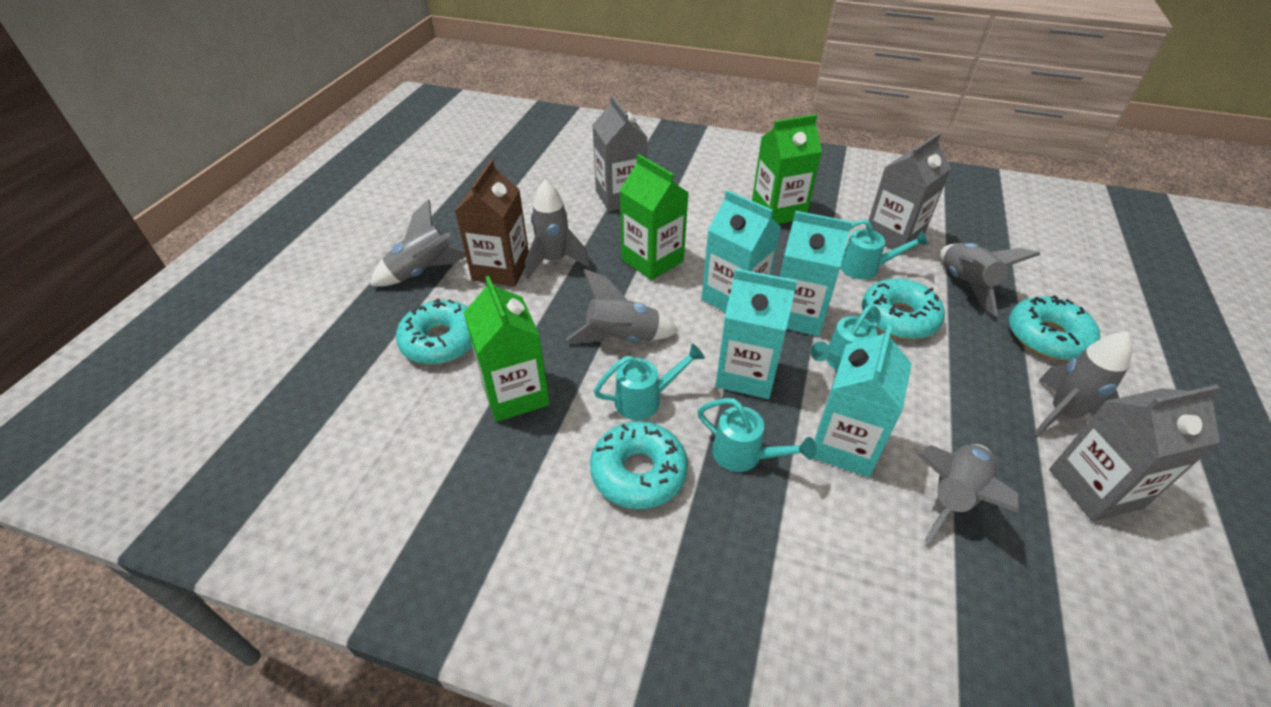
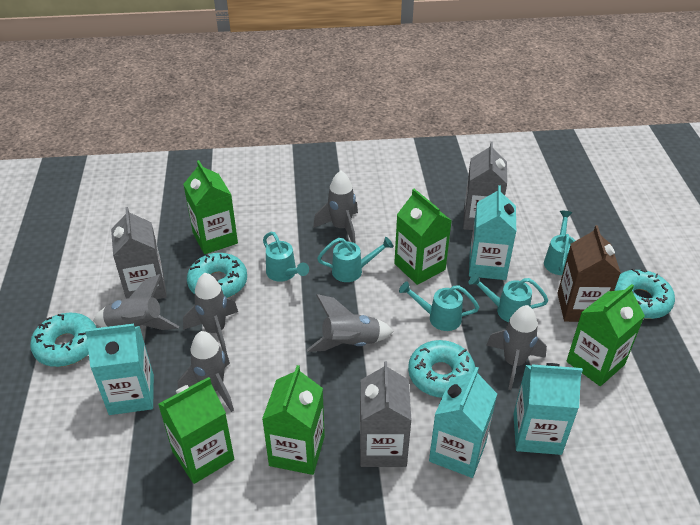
green carton: [464,276,550,422] [620,154,689,280] [752,114,822,224] = 3 -> [158,377,234,484] [183,160,238,254] [262,365,325,475] [394,189,452,285] [566,284,645,386] = 5
turquoise watering can: [594,343,705,420] [697,398,816,472] [811,305,881,370] [840,219,929,280] = 4 -> [263,232,309,282] [317,237,393,282] [399,281,479,331] [469,273,548,322] [544,211,576,275] = 5

